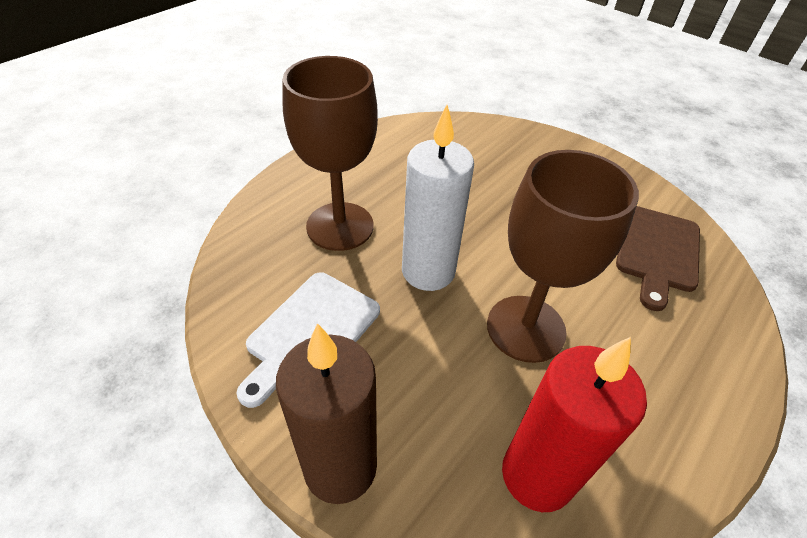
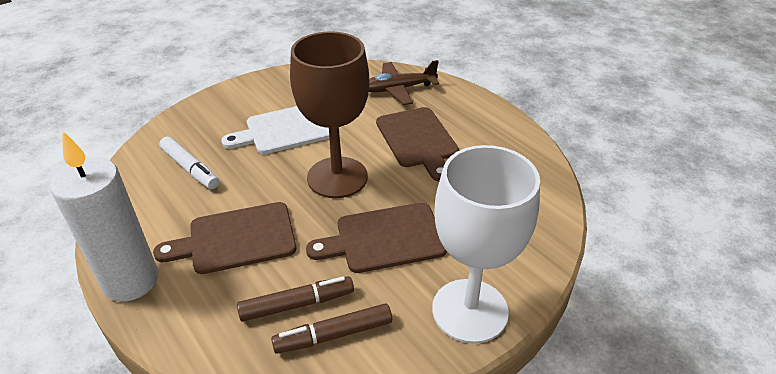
brown candle: [276,323,377,504] = 1 -> none = 0
brown cutting board: [616,206,700,311] = 1 -> [153,202,296,274] [306,203,447,273] [376,107,459,182] = 3
brown goblet: [282,56,378,251] [487,150,639,363] = 2 -> [290,31,369,198] = 1
brown marker: none = 0 -> [237,276,354,322] [271,303,392,354] = 2
brown plane: none = 0 -> [369,60,439,105] = 1
red candle: [502,337,647,512] = 1 -> none = 0
white goblet: none = 0 -> [432,145,540,344] = 1
white marker: none = 0 -> [159,137,219,189] = 1

